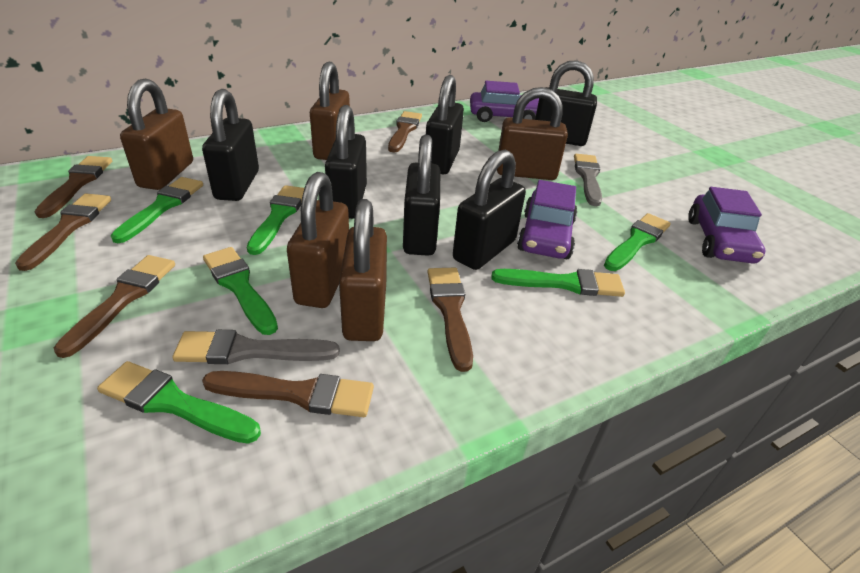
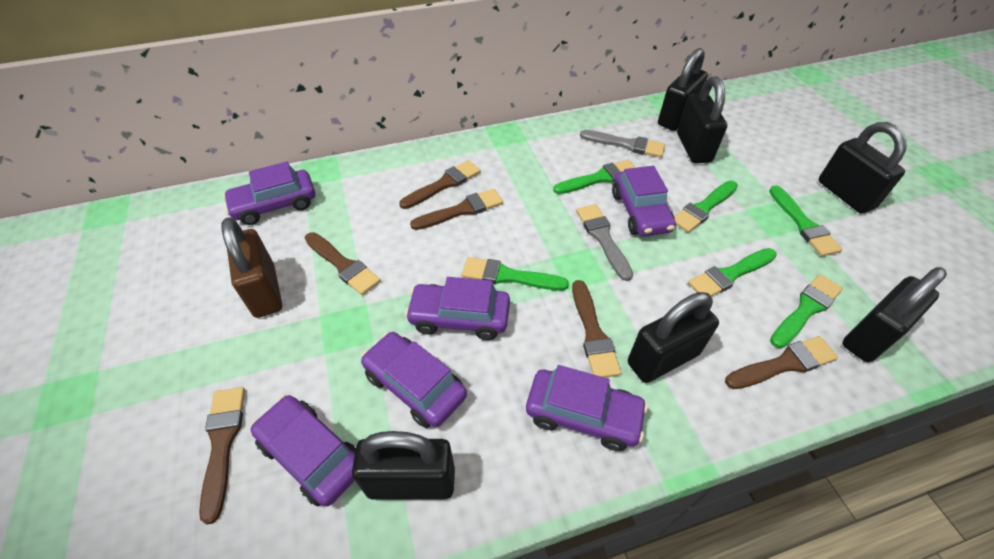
brown padlock: [120,79,193,190] [287,172,349,308] [310,62,350,160] [339,199,387,341] [497,87,568,180] = 5 -> [221,217,282,318] = 1
purple car: [470,81,539,122] [517,180,577,259] [688,187,765,264] = 3 -> [223,161,315,225] [250,395,356,507] [361,332,467,428] [405,277,510,340] [526,365,648,451] [612,166,676,236] = 6

